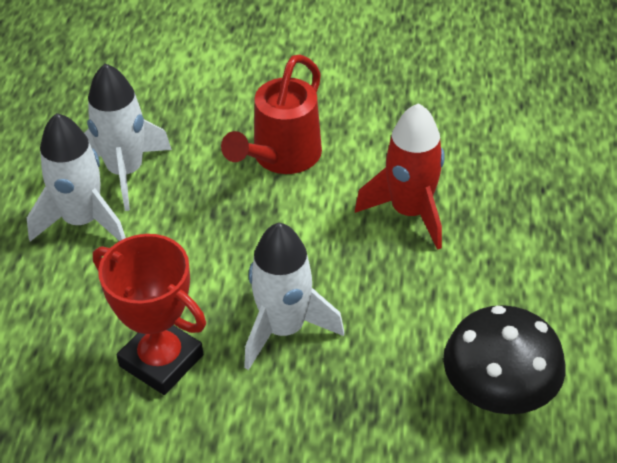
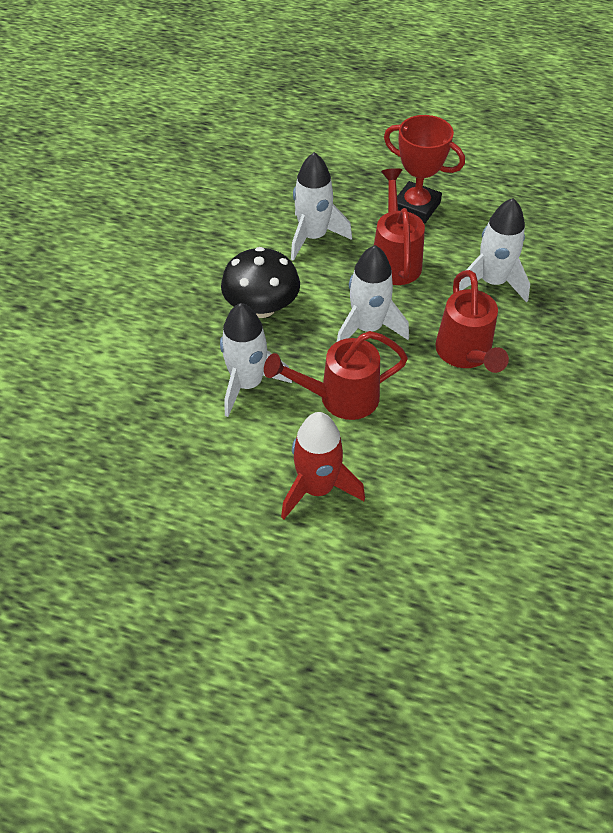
red watering can: [221,54,322,174] = 1 -> [264,331,408,420] [374,168,425,285] [435,270,509,373] = 3
white rocket: [27,113,126,242] [84,63,172,211] [244,223,344,370] = 3 -> [220,303,292,417] [291,152,352,261] [337,245,409,342] [459,198,530,302] = 4

